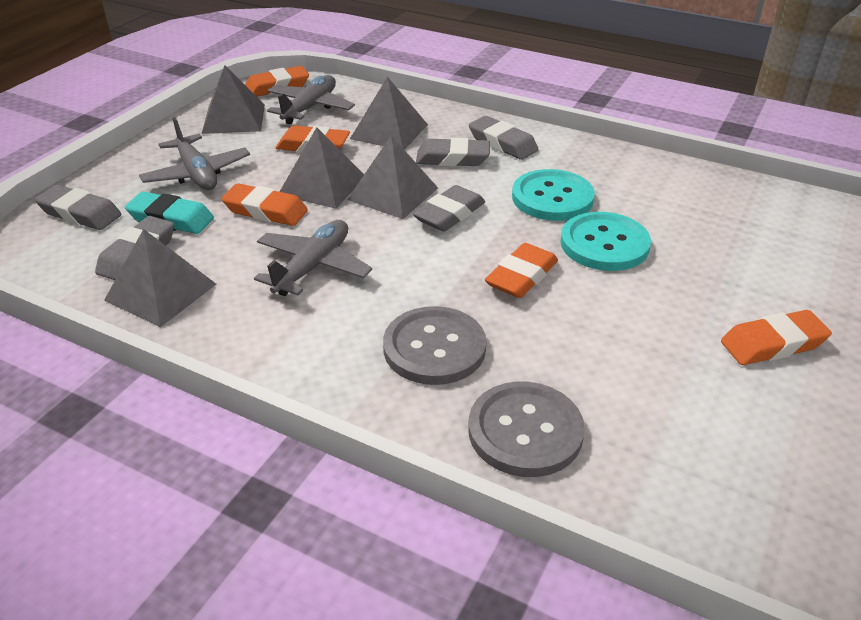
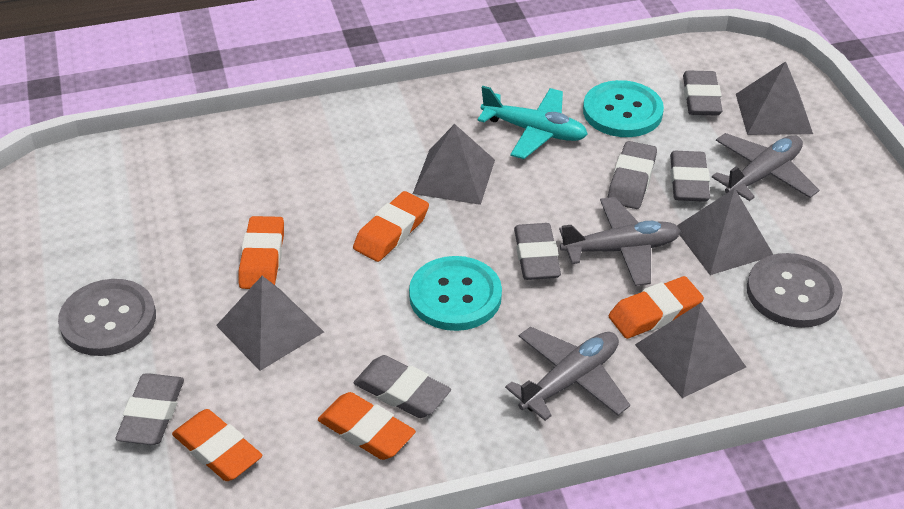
grey eraser: [35,185,121,230] [95,216,174,280] [413,185,485,232] [416,138,490,166] [469,116,539,160] = 5 -> [115,373,184,445] [354,355,451,418] [514,223,561,280] [607,141,657,209] [670,151,710,202] [683,70,723,116] = 6
turquoise eraser: [125,192,214,234] = 1 -> none = 0
turquoise plane: none = 0 -> [477,86,588,159] = 1

